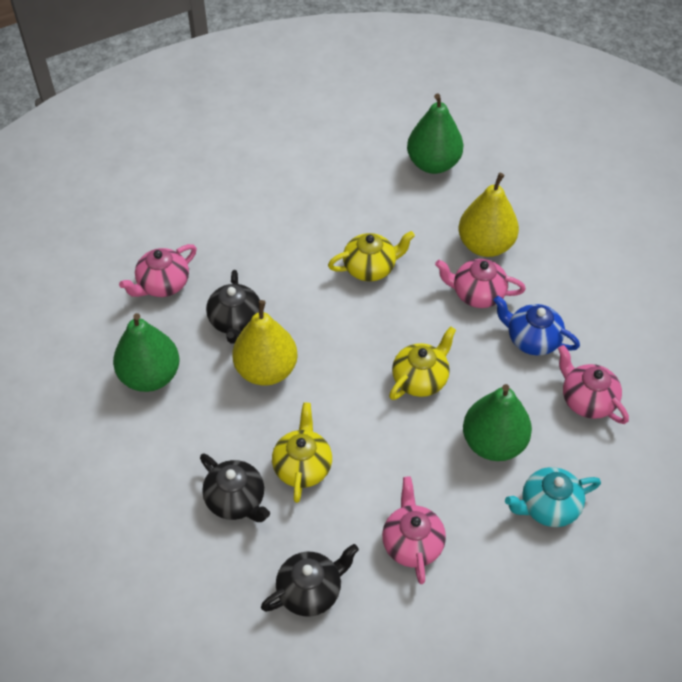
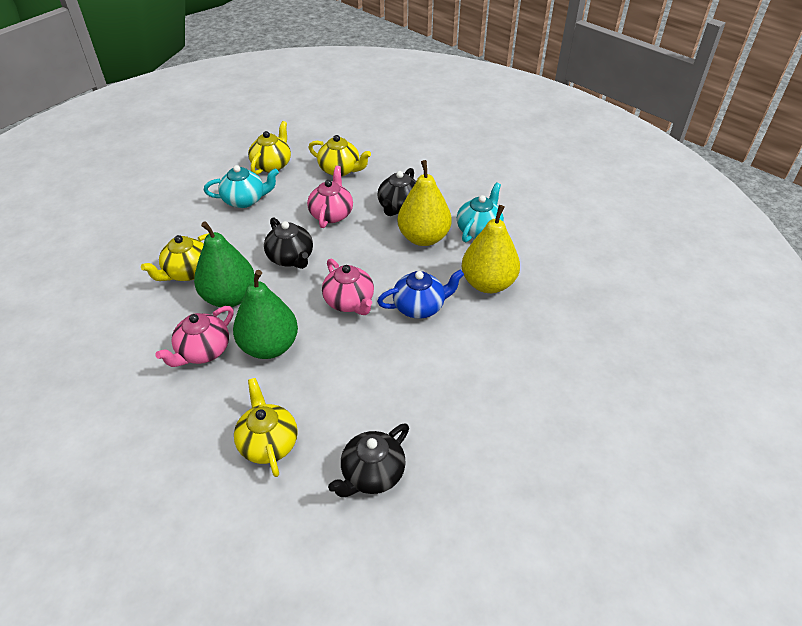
green pear: [113,313,180,392] [407,93,464,174] [463,384,532,461] = 3 -> [194,221,255,307] [233,270,298,359] = 2
pink teapot: [119,244,197,297] [382,476,446,584] [435,259,526,308] [558,345,629,424] = 4 -> [155,306,234,367] [307,166,353,228] [322,259,374,315] = 3
turquoise teapot: [505,467,601,527] = 1 -> [204,165,279,208] [457,182,504,242] = 2
yellow teapot: [272,402,332,503] [328,231,415,281] [389,327,456,400] = 3 -> [141,233,209,281] [234,378,298,477] [248,121,291,175] [308,135,371,176] = 4

